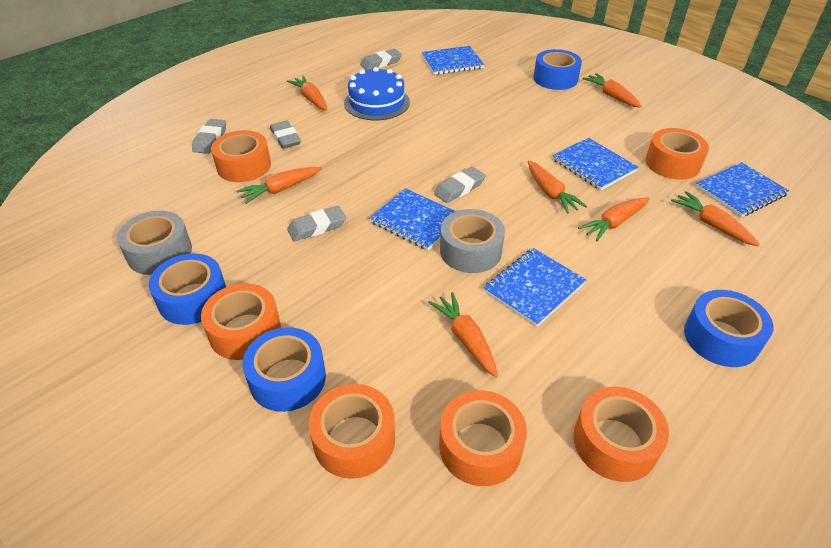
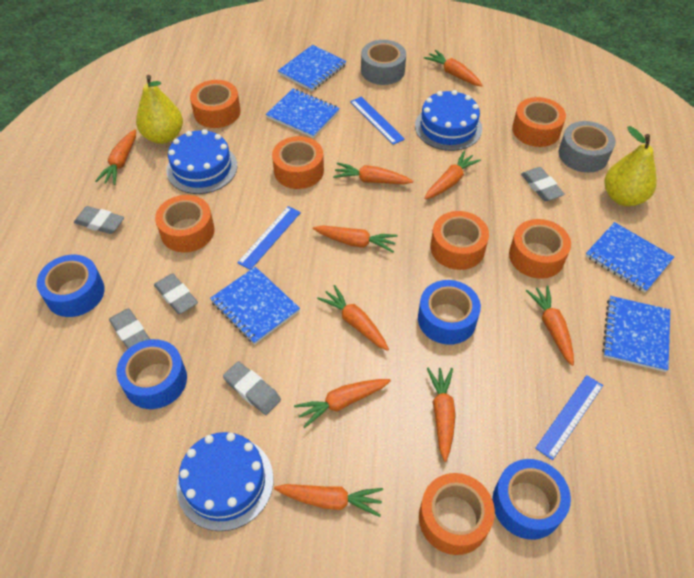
blue cake: [344,67,410,120] = 1 -> [166,129,237,194] [176,432,273,531] [415,90,482,151] = 3
blue ruler: none = 0 -> [237,206,301,270] [350,97,405,145] [535,375,603,460] = 3
orange carrot: [237,167,322,204] [287,76,327,110] [428,292,498,377] [528,161,587,214] [578,198,649,241] [583,73,642,108] [671,191,760,246] = 7 -> [95,129,136,185] [274,484,383,517] [294,379,391,428] [313,225,398,252] [317,285,389,351] [333,162,413,184] [424,50,483,86] [424,151,481,199] [427,368,456,462] [526,286,574,366] = 10
orange tape: [201,283,281,360] [211,130,271,182] [309,384,395,479] [439,390,527,486] [574,387,669,482] [645,128,709,180] = 6 -> [155,195,215,252] [190,80,241,128] [272,136,324,189] [419,473,495,555] [430,211,489,270] [509,219,571,279] [512,97,566,147] = 7
yellow pear: none = 0 -> [136,75,183,144] [605,126,657,206] = 2

